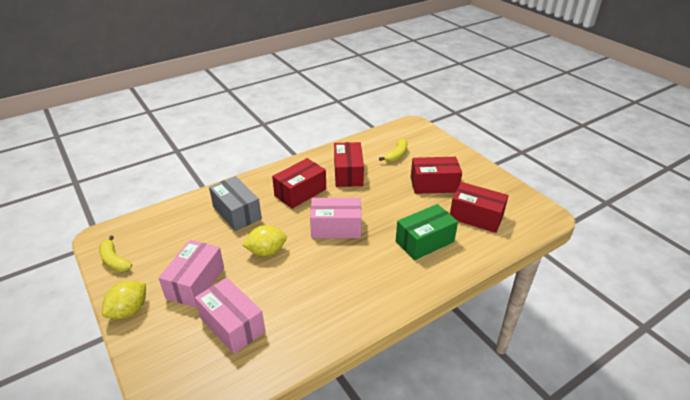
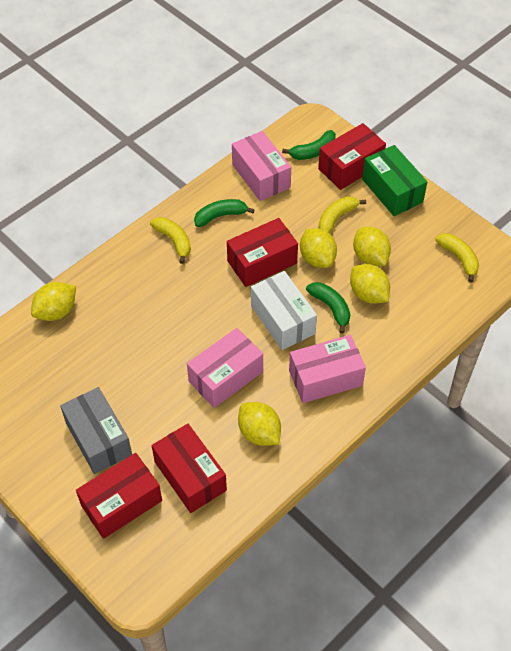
green banana: none = 0 -> [194,199,255,227] [282,130,336,160] [306,282,350,334] = 3
white box: none = 0 -> [251,271,317,350] = 1
yellow banana: [99,235,132,272] [379,138,407,162] = 2 -> [150,217,191,264] [319,196,366,233] [435,233,479,283] = 3
yellow lemon: [102,281,146,319] [242,225,287,256] = 2 -> [31,282,76,321] [238,402,281,446] [300,228,337,268] [350,264,390,304] [353,227,391,266] = 5

